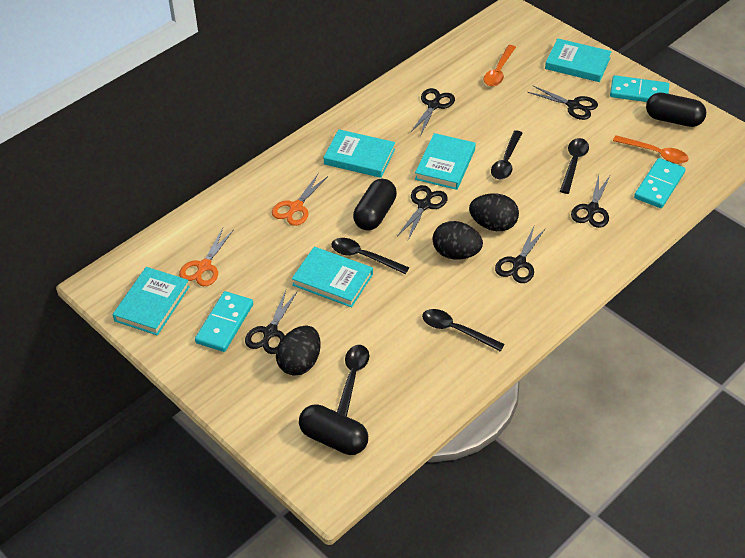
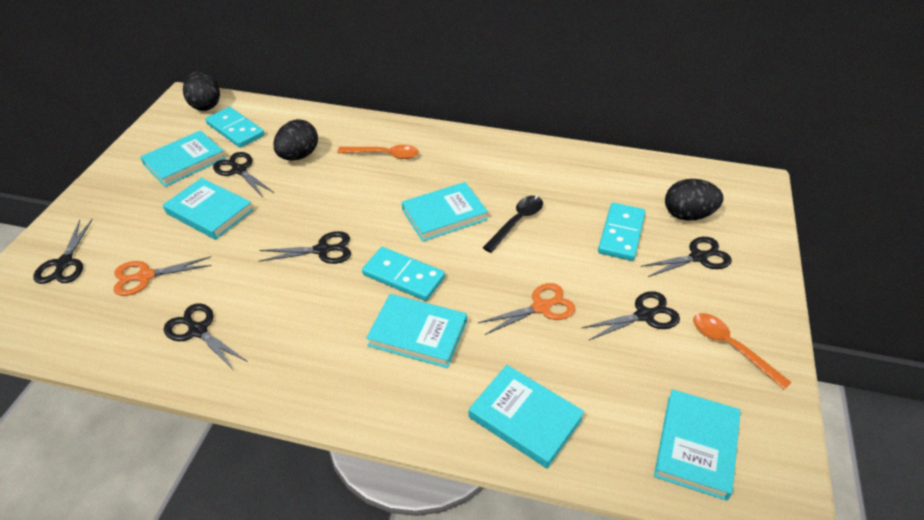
black capsule: [299,404,368,455] [353,179,397,230] [646,93,706,127] = 3 -> none = 0
black spoon: [332,238,409,274] [337,345,369,416] [422,309,505,352] [491,130,522,180] [560,138,589,194] = 5 -> [483,196,543,253] = 1
turquoise book: [113,267,190,335] [292,247,373,307] [323,129,395,178] [415,133,476,190] [545,38,612,82] = 5 -> [140,130,226,187] [163,178,253,240] [366,294,467,368] [402,182,488,242] [469,365,584,468] [654,389,741,501] = 6

